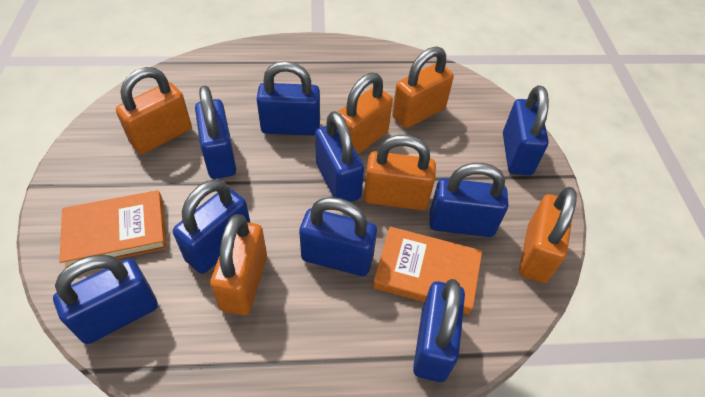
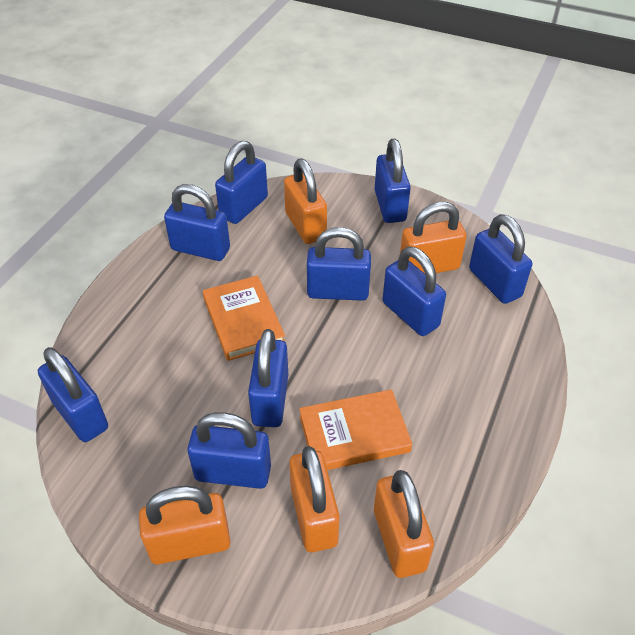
orange padlock: [116,67,192,154] [210,214,267,315] [338,73,393,154] [364,135,436,210] [392,46,454,128] [519,187,577,283] = 6 -> [139,486,230,564] [284,159,327,244] [289,446,339,552] [374,470,434,578] [400,202,467,273] = 5

